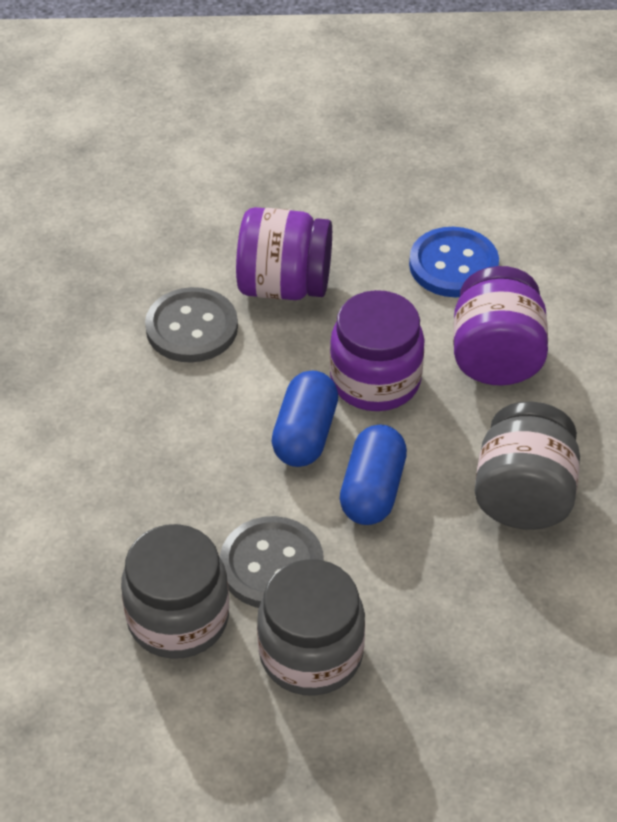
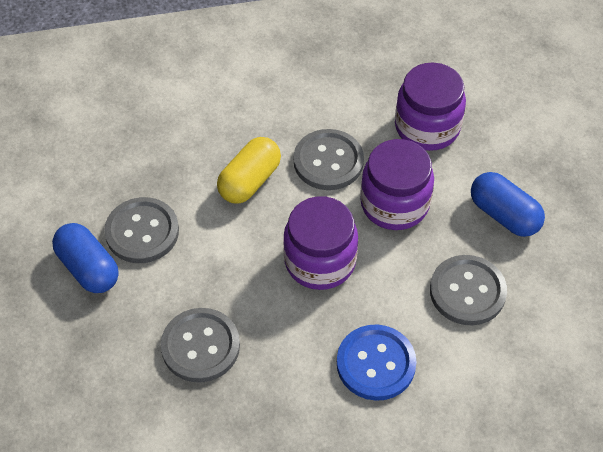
grey button: [145,287,238,363] [220,516,324,608] = 2 -> [104,197,179,263] [161,308,240,383] [294,129,364,190] [430,255,507,325] = 4
grey jar: [121,524,229,659] [257,559,365,696] [475,401,580,530] = 3 -> none = 0
yellow capsule: none = 0 -> [217,137,281,204] = 1

